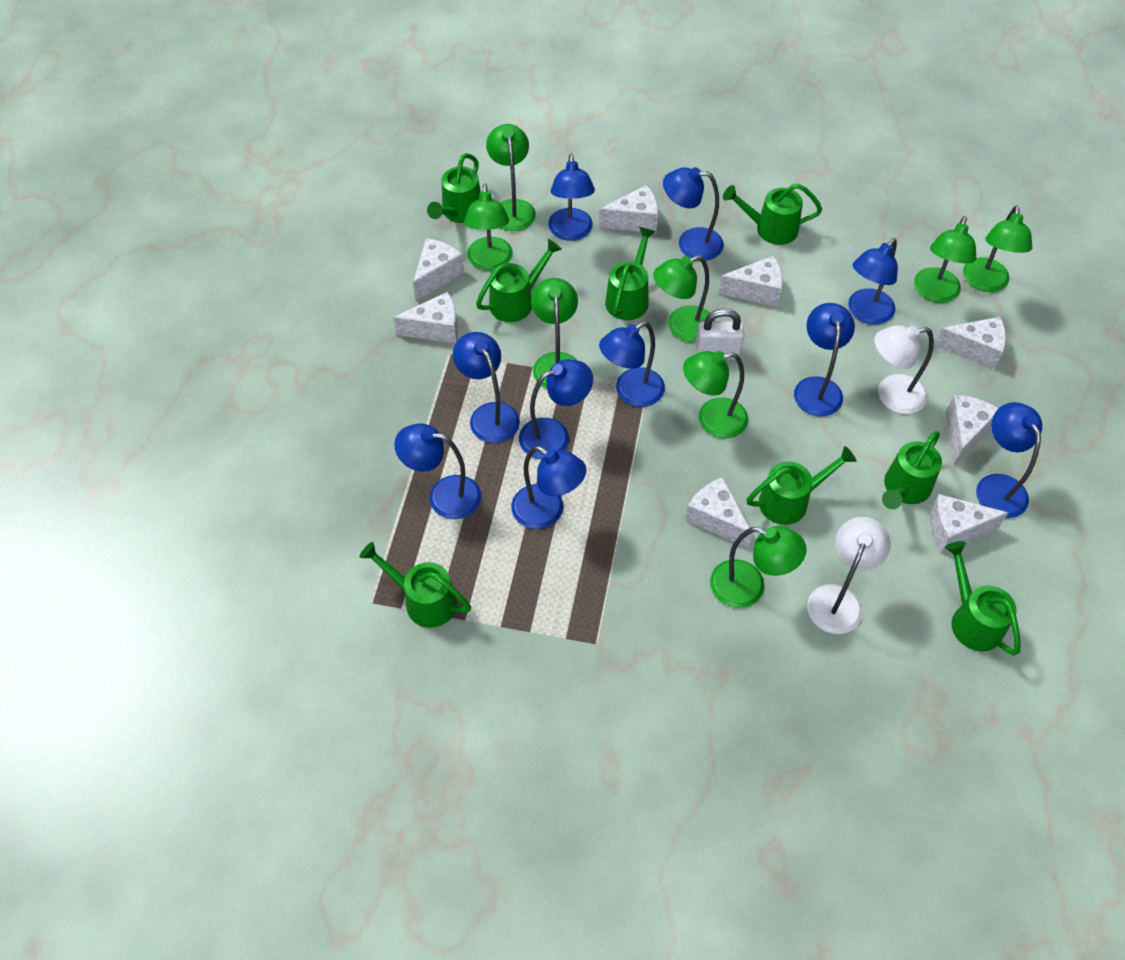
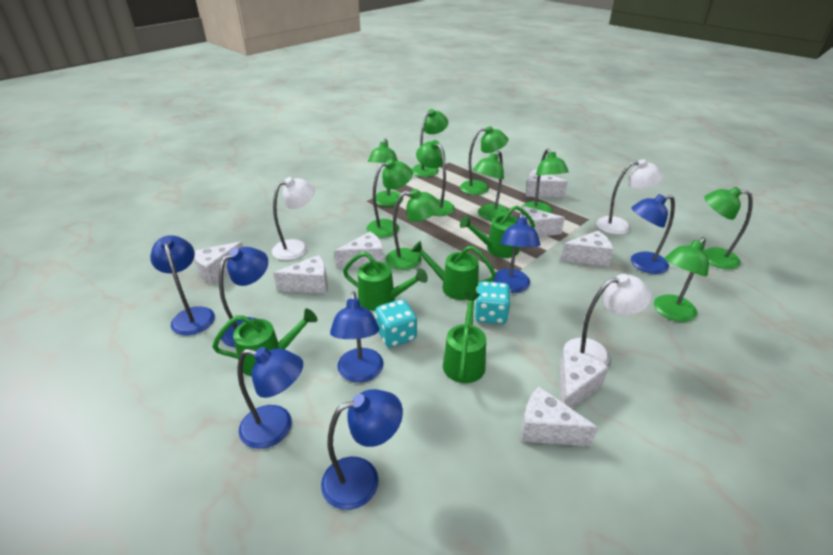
blue lamp: [394,423,481,519] [453,332,520,443] [511,446,586,529] [519,359,593,459] [548,154,595,241] [599,321,665,407] [663,167,724,261] [794,303,855,417] [848,238,898,325] [976,402,1042,518] = 10 -> [150,235,215,335] [219,247,268,347] [238,347,303,449] [321,389,403,510] [330,291,384,383] [492,212,541,293] [631,194,675,274] = 7
green lamp: [464,184,513,271] [486,124,536,231] [531,278,578,389] [653,255,715,342] [683,351,748,439] [710,526,807,608] [914,216,976,303] [963,206,1032,292] = 8 -> [366,159,413,238] [368,139,403,207] [386,189,440,270] [412,109,448,177] [416,140,455,216] [460,126,508,195] [473,151,508,221] [521,149,569,213] [654,237,709,322] [703,187,753,269] = 10
green watering can: [359,542,471,628] [427,153,481,223] [476,239,562,322] [605,227,656,320] [723,183,822,245] [747,446,857,525] [882,431,942,509] [945,541,1021,656] = 8 -> [212,309,317,376] [343,252,428,311] [411,241,496,300] [443,292,486,383] [460,206,535,258] = 5
turquoise dice: none = 0 -> [375,299,417,348] [474,281,511,324] = 2
white lamp: [807,517,891,634] [875,325,934,414] = 2 -> [272,177,315,260] [564,274,652,366] [596,159,663,235] = 3
white padlock: [695,309,744,359] = 1 -> none = 0

